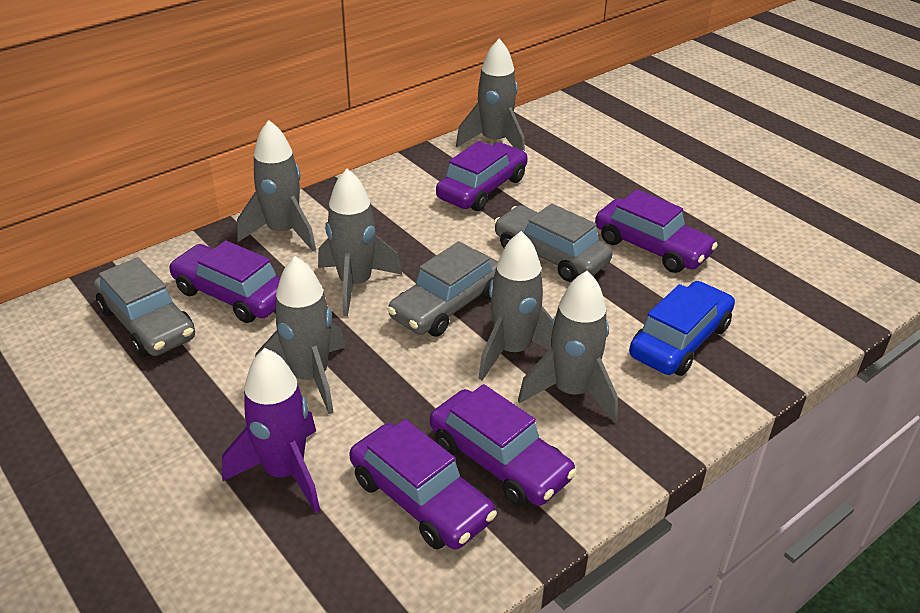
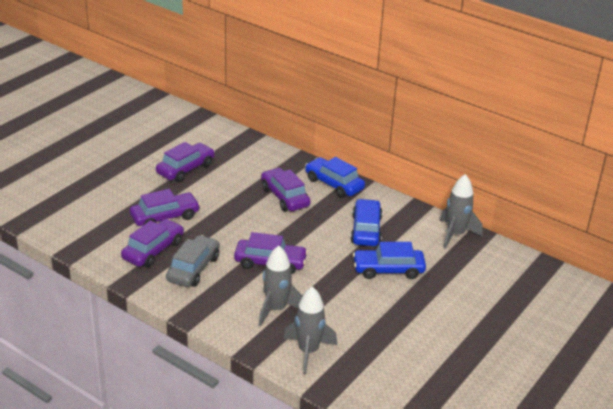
blue car: [629,281,735,376] = 1 -> [305,157,365,198] [350,199,383,246] [353,242,426,279] = 3
grey car: [93,257,195,357] [387,241,498,337] [494,204,612,282] = 3 -> [166,235,220,287] = 1
grey rocket: [237,120,316,252] [255,256,346,414] [318,169,402,317] [456,38,525,151] [478,231,553,380] [518,271,618,423] = 6 -> [259,246,302,326] [284,287,337,374] [440,174,483,249] = 3
purple rocket: [222,348,320,513] = 1 -> none = 0

